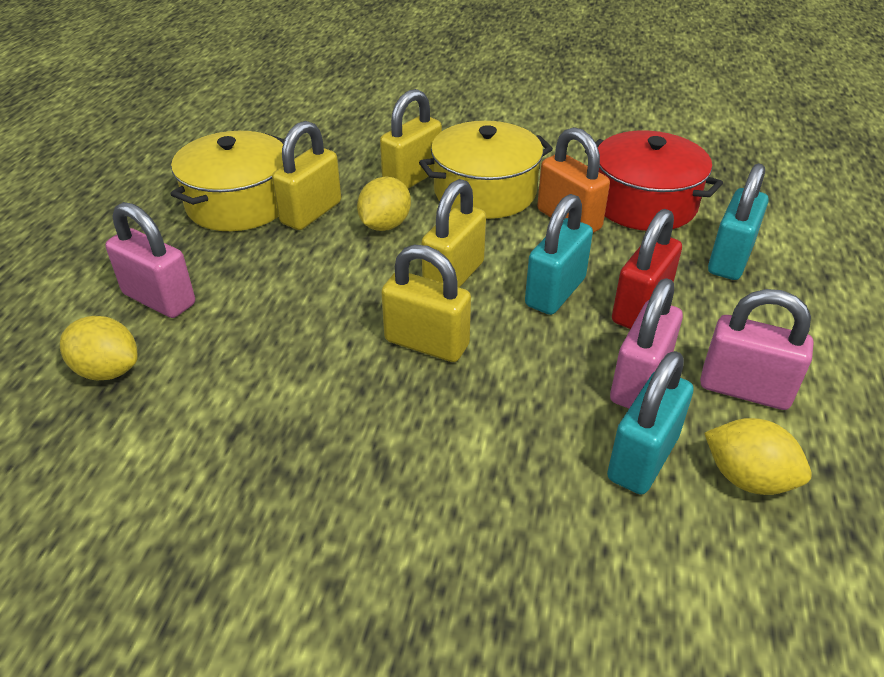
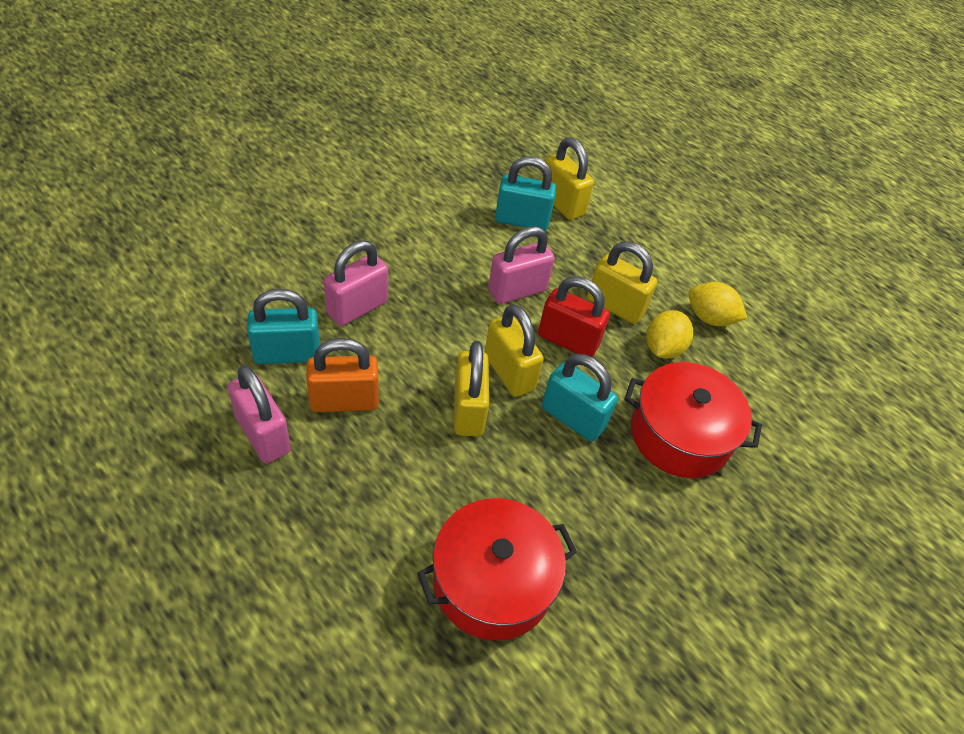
red pot: [585,130,723,231] = 1 -> [417,498,577,641] [625,362,762,478] = 2
yellow lemon: [60,316,138,380] [357,177,411,231] [704,418,812,495] = 3 -> [646,310,693,359] [688,282,747,326] = 2
yellow pot: [171,131,284,231] [419,121,553,219] = 2 -> none = 0

